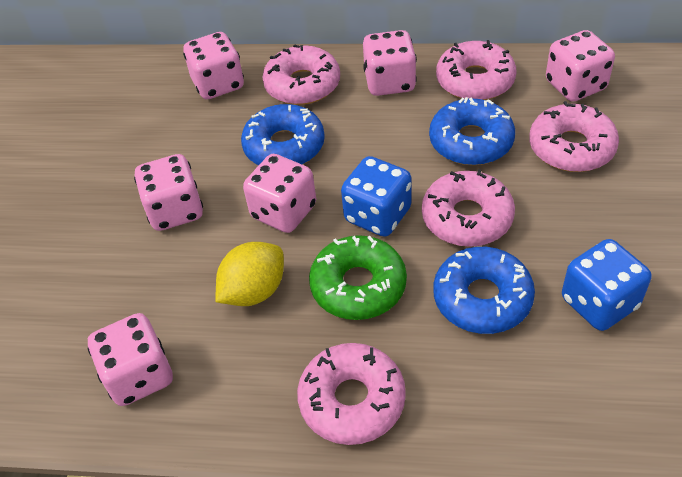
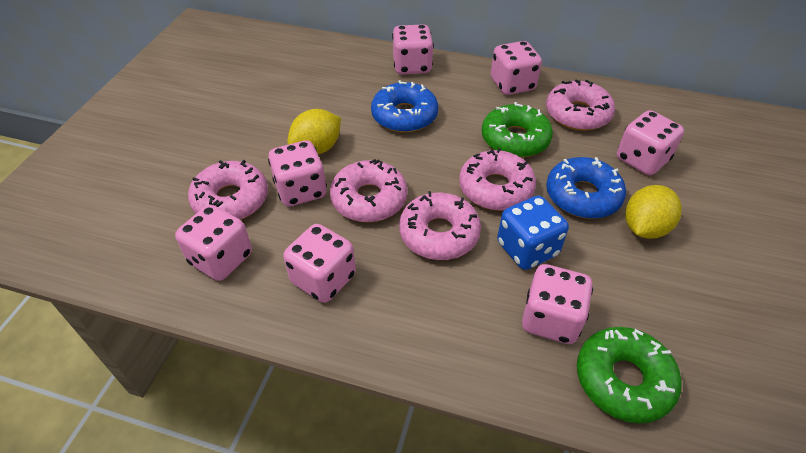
blue dice: [341,156,412,237] [562,239,651,331] = 2 -> [497,196,569,270] = 1
blue donut: [241,104,325,165] [429,97,515,165] [433,247,535,334] = 3 -> [371,80,438,133] [546,157,626,219] = 2
green donut: [309,235,407,320] = 1 -> [482,102,553,158] [577,327,682,423] = 2
pink dice: [88,313,173,406] [134,154,203,231] [183,32,244,99] [243,154,316,233] [363,30,417,96] [546,30,615,102] = 6 -> [175,205,252,281] [268,140,327,206] [283,224,356,303] [392,24,434,74] [491,41,542,95] [522,264,593,344] [617,110,684,175] = 7
yellow lemon: [216,242,284,306] = 1 -> [287,109,341,154] [625,185,682,239] = 2

